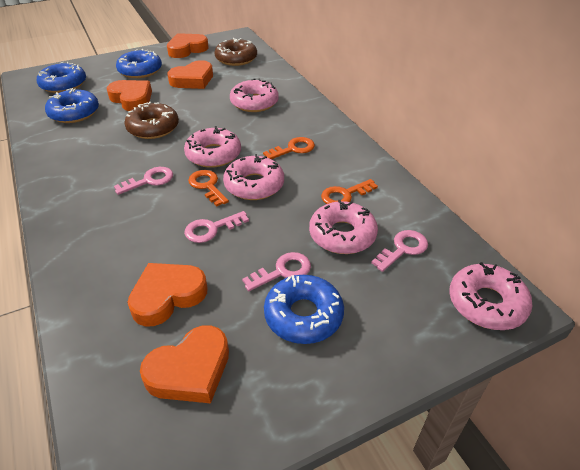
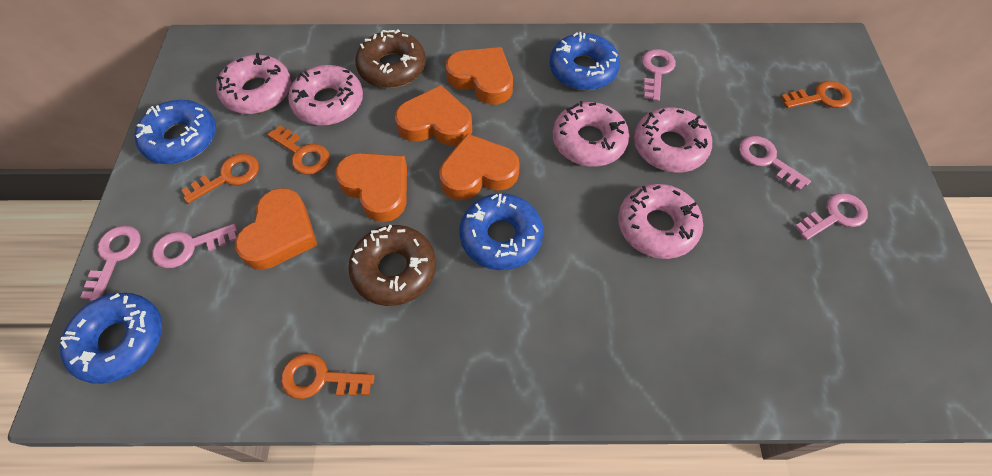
orange key: [188,170,229,207] [263,137,315,159] [321,179,378,204] = 3 -> [181,154,259,204] [268,125,330,175] [281,353,375,399] [781,81,852,108] = 4
pink key: [114,167,173,195] [184,211,249,243] [242,252,311,291] [371,230,428,272] = 4 -> [80,225,141,301] [152,224,237,268] [642,49,676,101] [739,136,811,191] [795,193,868,240] = 5

